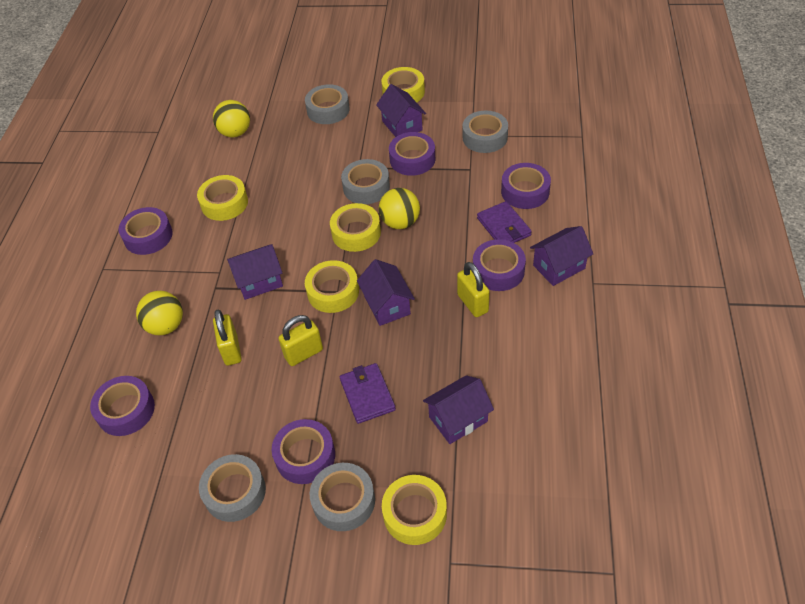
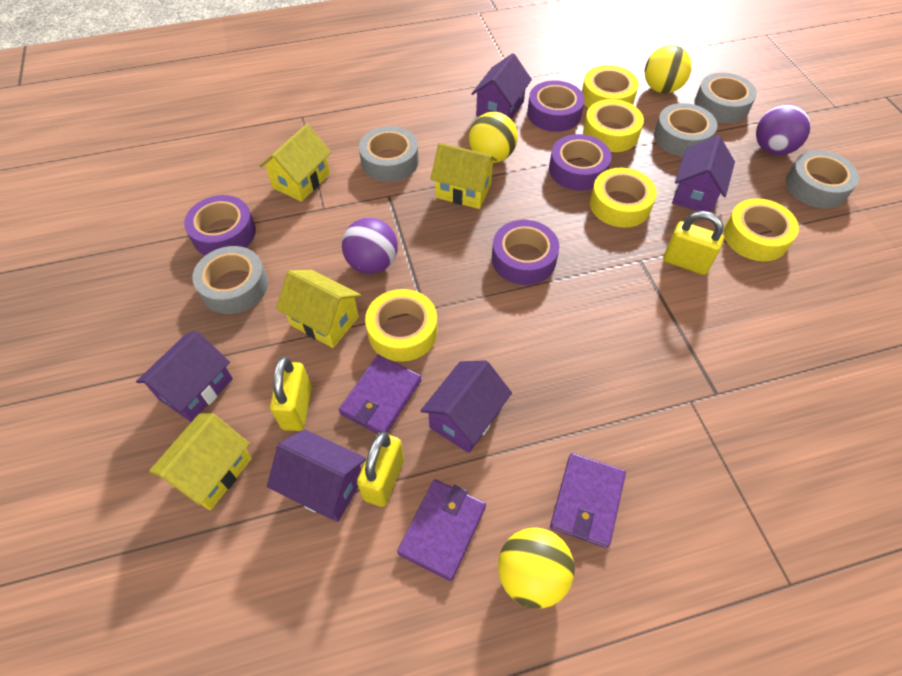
purple ball: none = 0 -> [342,218,398,274] [756,104,811,155] = 2
purple tape: [90,376,155,436] [118,207,173,255] [272,419,335,484] [389,132,435,176] [473,239,526,291] [501,163,551,209] = 6 -> [184,195,256,255] [492,220,559,285] [527,80,585,132] [549,134,611,191] = 4
purple wallet: [340,363,396,424] [477,201,532,243] = 2 -> [339,355,421,434] [397,479,486,581] [550,453,626,548] = 3
yellow house: none = 0 -> [149,413,252,510] [260,124,331,202] [276,270,361,348] [430,143,497,209] = 4

